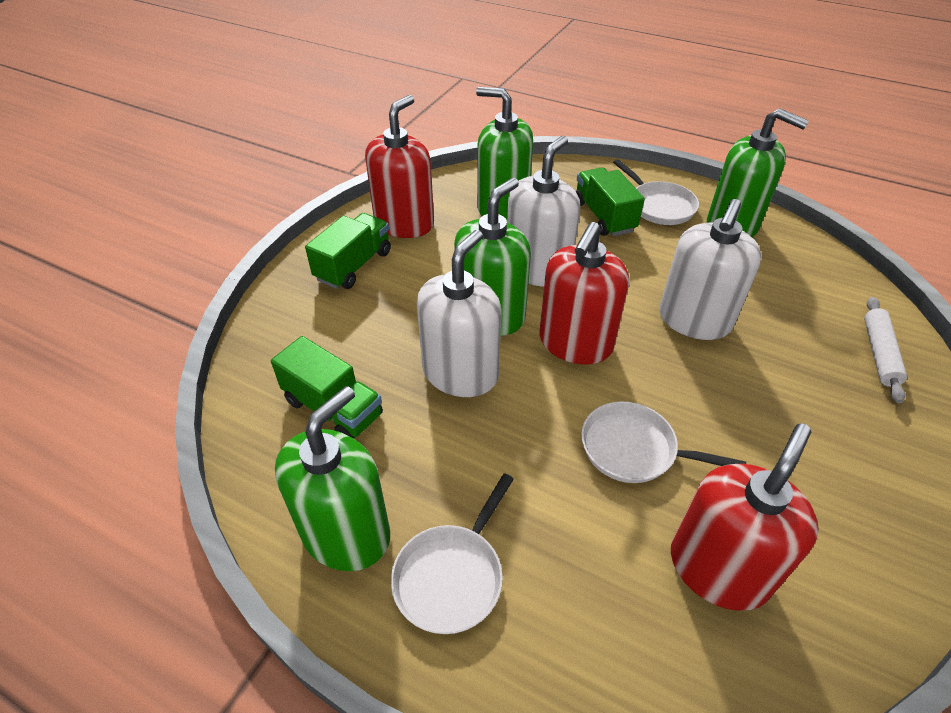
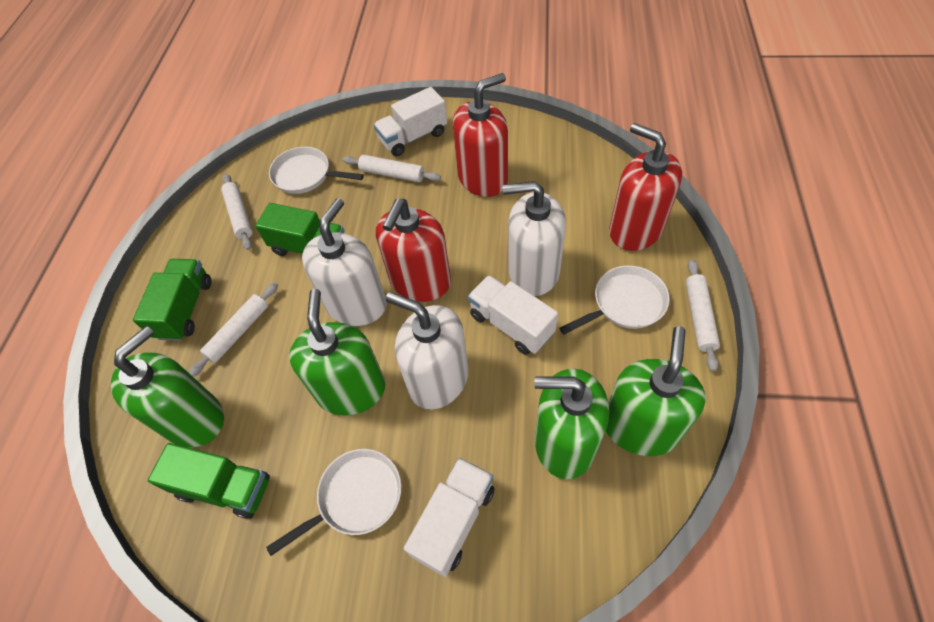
white rolling pin: [864,297,907,403] = 1 -> [189,282,278,377] [221,174,253,250] [343,155,441,182] [686,259,720,371] = 4
white truck: none = 0 -> [373,87,447,156] [404,458,495,577] [468,275,558,355] = 3

